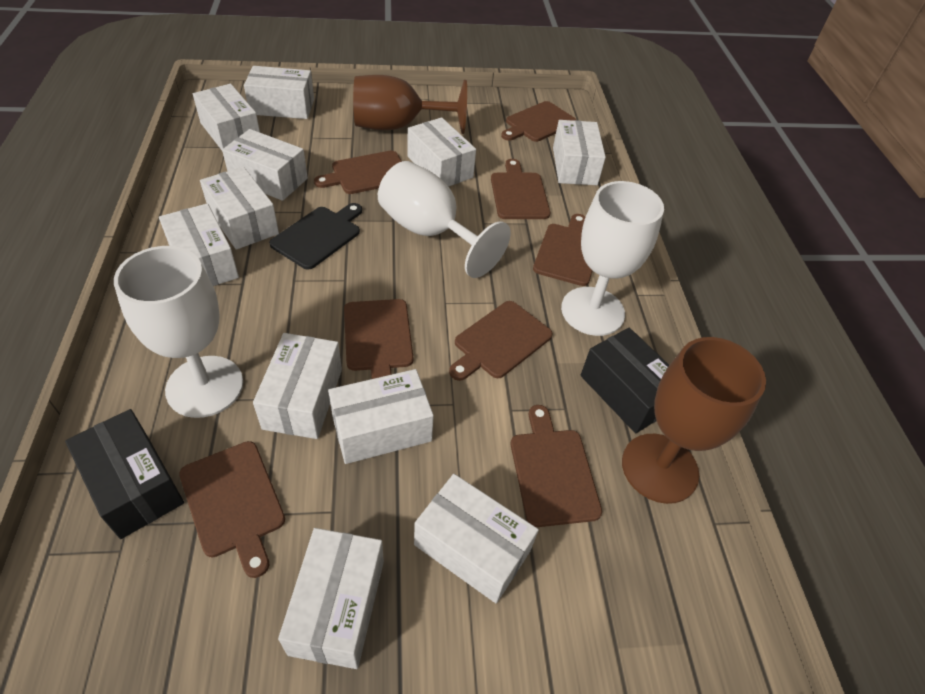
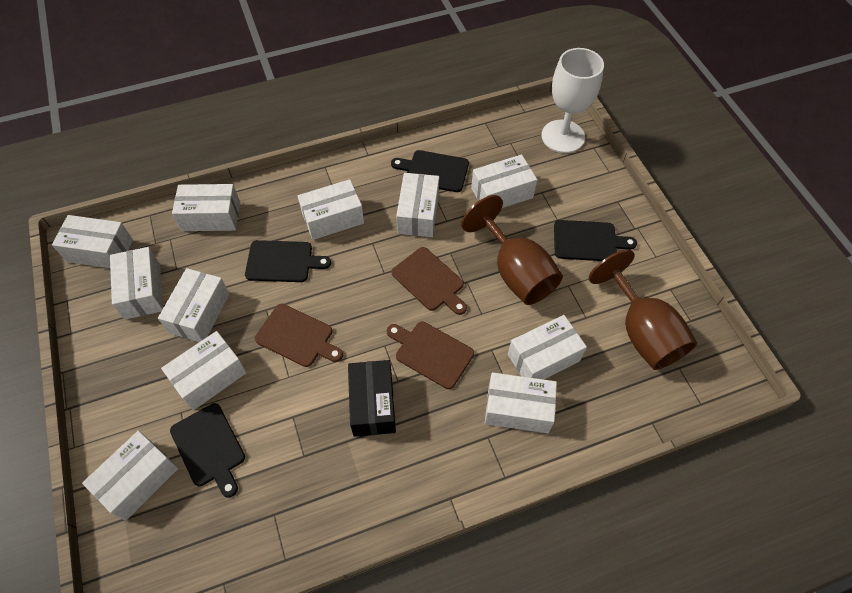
black box: [65,409,184,539] [581,328,669,434] = 2 -> [348,360,396,437] = 1
black cutting board: [269,203,362,270] = 1 -> [170,403,245,497] [245,240,331,282] [391,150,469,192] [554,220,637,261] = 4
brown cutting board: [179,441,285,578] [314,150,402,194] [344,299,413,379] [449,301,553,381] [491,159,550,219] [501,101,576,142] [511,405,602,527] [533,214,592,286] = 8 -> [255,304,343,367] [387,322,474,389] [392,247,467,315] = 3
white goblet: [114,246,243,418] [378,161,511,278] [561,181,664,336] = 3 -> [542,48,604,153] = 1

